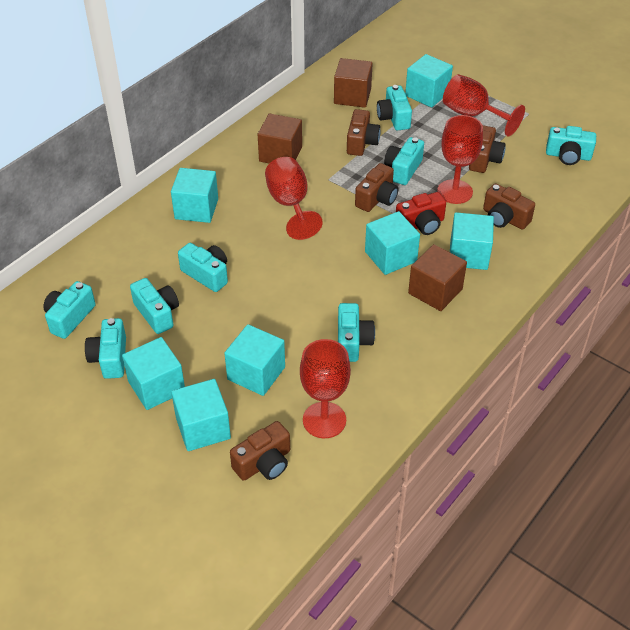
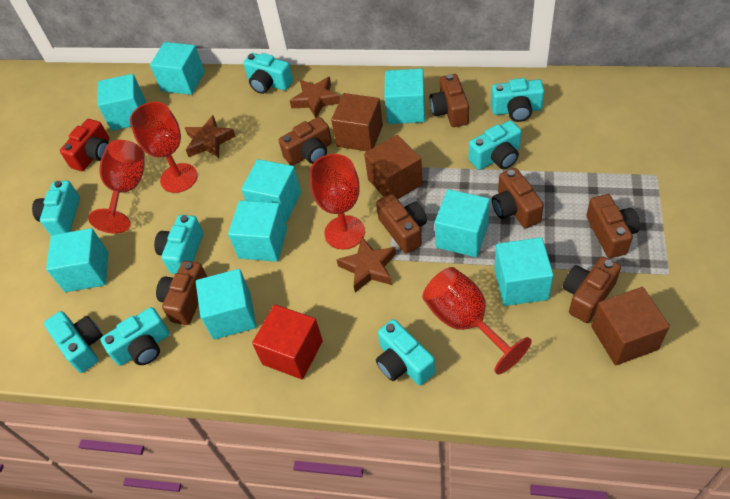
brown camera: [230,421,290,481] [347,109,381,156] [355,163,398,212] [469,125,506,173] [483,183,535,230] = 5 -> [156,261,207,325] [279,117,332,166] [376,194,427,253] [430,74,469,127] [492,168,544,228] [563,257,621,323] [586,194,640,258] = 7
brown star: none = 0 -> [185,115,235,158] [290,77,340,118] [336,237,396,292] = 3
red cube: none = 0 -> [252,304,323,379] = 1
turquoise cube: [122,337,185,410] [171,168,218,223] [171,379,231,451] [224,324,285,396] [365,211,420,275] [405,54,453,108] [450,212,494,270] = 7 -> [46,228,108,292] [97,74,146,131] [150,42,205,95] [196,269,257,339] [228,201,287,262] [241,159,301,222] [384,69,425,124] [435,189,490,257] [494,237,554,306] = 9

